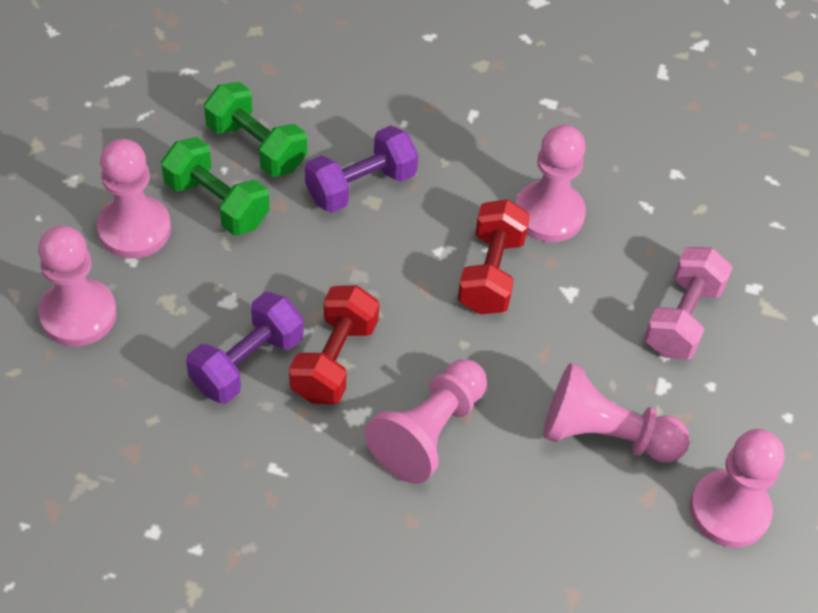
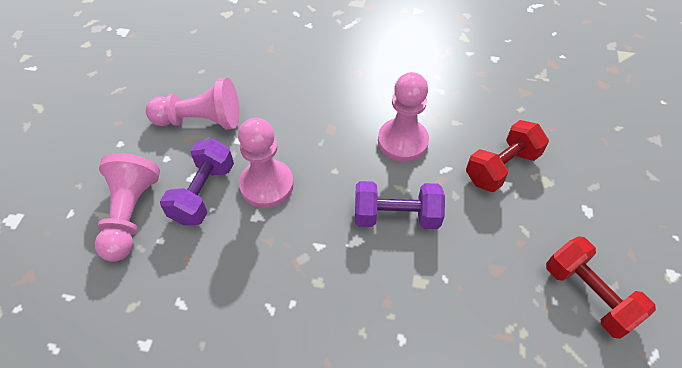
green dumbbell: [161,137,269,235] [204,82,307,177] = 2 -> none = 0
pink dumbbell: [644,247,733,360] = 1 -> none = 0
pink pawn: [38,226,117,347] [97,139,171,259] [365,359,487,484] [515,125,586,242] [543,363,690,463] [690,429,785,547] = 6 -> [95,153,160,262] [146,78,240,129] [238,118,294,208] [378,72,429,162] = 4

